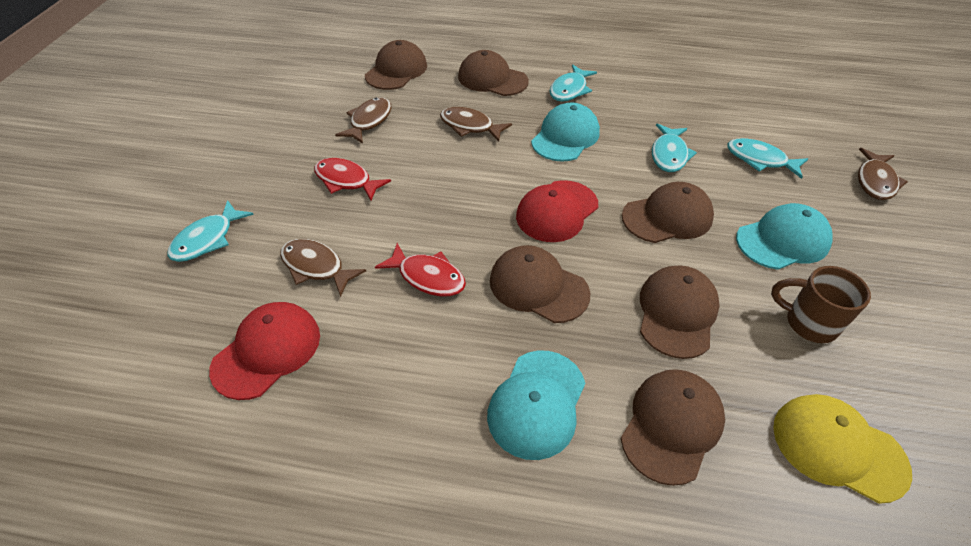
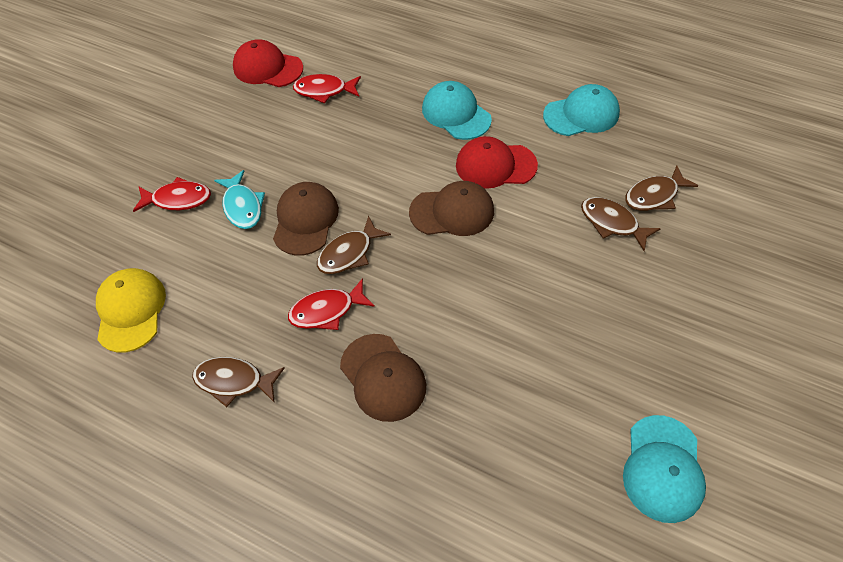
brown cap: [365,40,427,90] [458,50,529,96] [490,245,590,323] [621,369,725,486] [622,182,714,243] [640,265,720,359] = 6 -> [273,182,339,256] [340,334,426,422] [409,181,494,236] = 3
brown mug: [771,266,871,343] = 1 -> none = 0
red fish: [314,158,391,201] [375,243,466,296] = 2 -> [133,177,211,212] [288,278,375,330] [293,74,361,103] = 3
turquoise fish: [168,200,254,262] [550,64,597,102] [652,123,697,172] [727,138,808,179] = 4 -> [214,170,265,229] = 1

